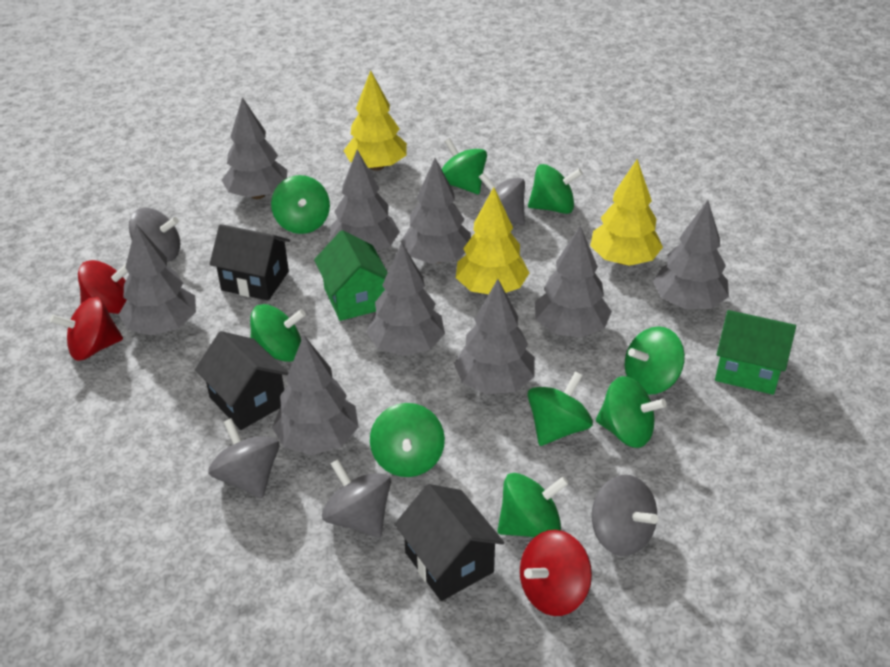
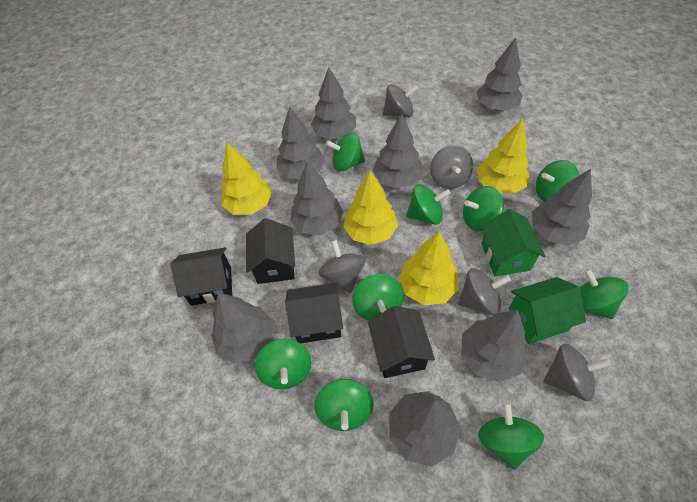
black house: [195,331,289,430] [209,224,290,301] [394,484,504,601] = 3 -> [171,247,232,306] [246,218,295,284] [285,283,343,343] [368,306,435,378] = 4
red spinning top: [50,296,123,361] [78,260,128,314] [520,530,592,616] = 3 -> none = 0
yellow tree: [343,70,407,171] [456,187,529,294] [590,159,663,266] = 3 -> [221,143,272,215] [343,170,398,245] [399,231,459,305] [477,118,529,194] = 4

